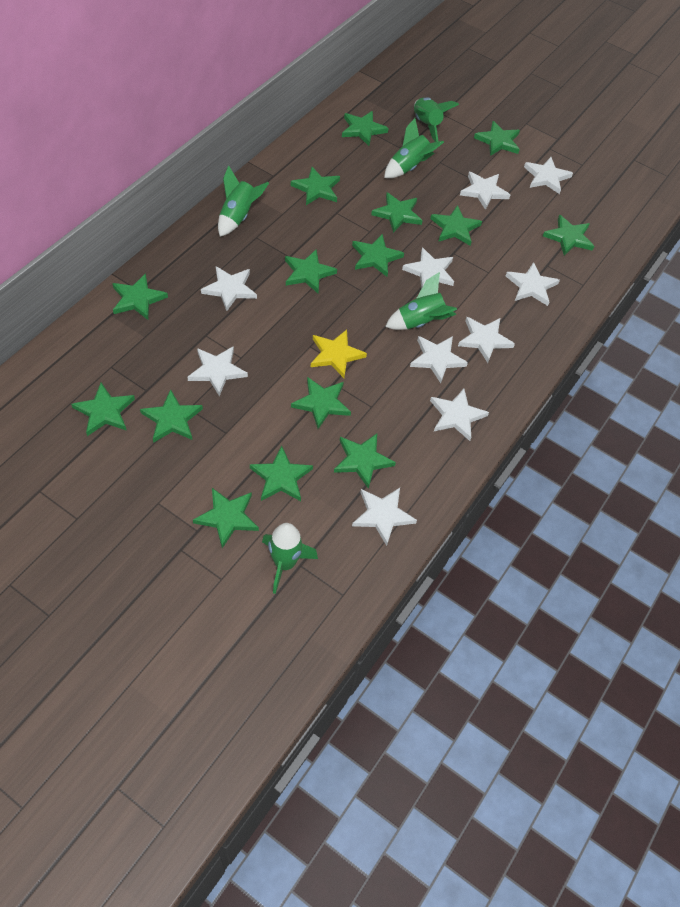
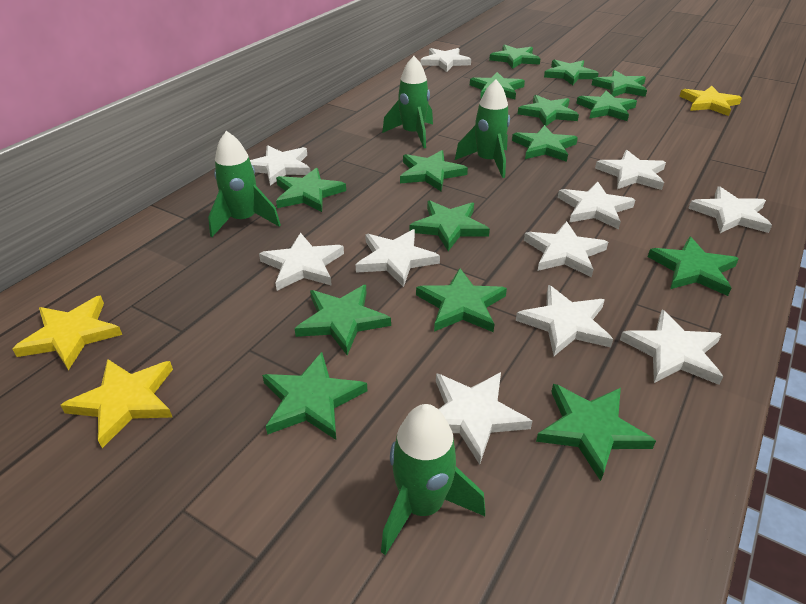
green rocket: [218,165,269,237] [262,523,318,594] [384,118,444,178] [385,272,457,330] [414,97,459,142] = 5 -> [208,131,281,237] [381,404,485,555] [382,56,433,148] [455,80,510,178] = 4
white star: [187,346,248,396] [201,266,257,311] [352,488,417,546] [402,248,454,289] [410,336,468,383] [430,389,489,441] [458,317,515,363] [460,172,510,210] [506,262,560,306] [524,157,573,194] = 10 -> [250,145,311,186] [259,233,344,291] [356,229,440,287] [420,48,471,72] [436,372,532,465] [516,285,613,356] [524,221,608,277] [558,182,635,229] [595,150,666,190] [620,309,723,385] [688,186,772,233] = 11
yellow star: [311,330,367,378] = 1 -> [12,296,122,370] [60,359,173,448] [680,86,742,116] = 3

